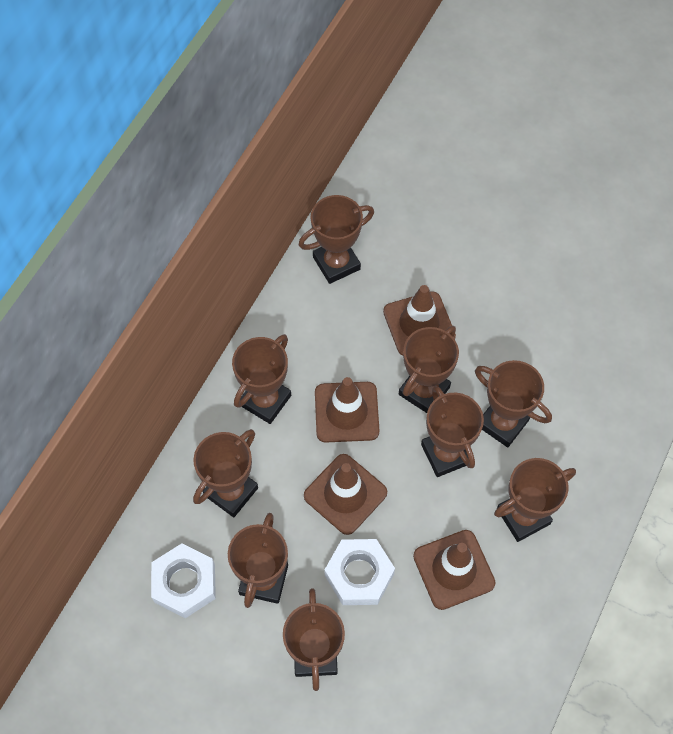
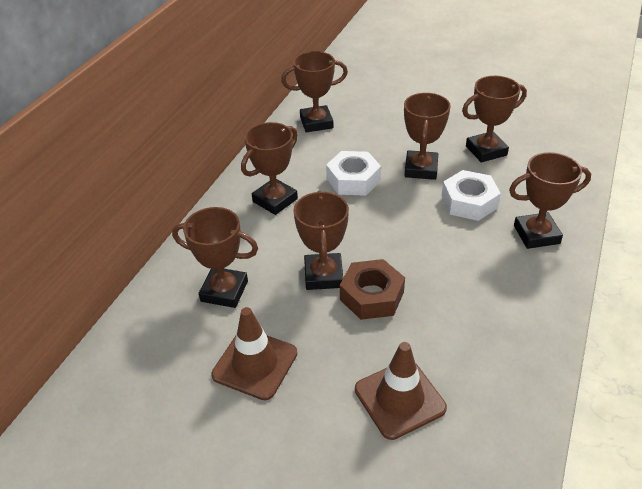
brown nut: none = 0 -> [340,259,405,320] = 1
brown traffic cone: [304,454,387,535] [315,377,380,442] [383,285,456,356] [413,530,496,610] = 4 -> [211,307,297,400] [355,342,447,440] = 2
brown trophy: [193,429,258,517] [228,513,288,608] [232,334,291,424] [283,588,345,691] [299,195,374,284] [399,326,459,413] [421,386,484,477] [475,360,552,447] [494,458,576,542] = 9 -> [172,207,258,308] [241,122,298,215] [281,51,348,132] [293,190,349,290] [404,93,451,180] [462,76,527,162] [509,152,591,249] = 7

